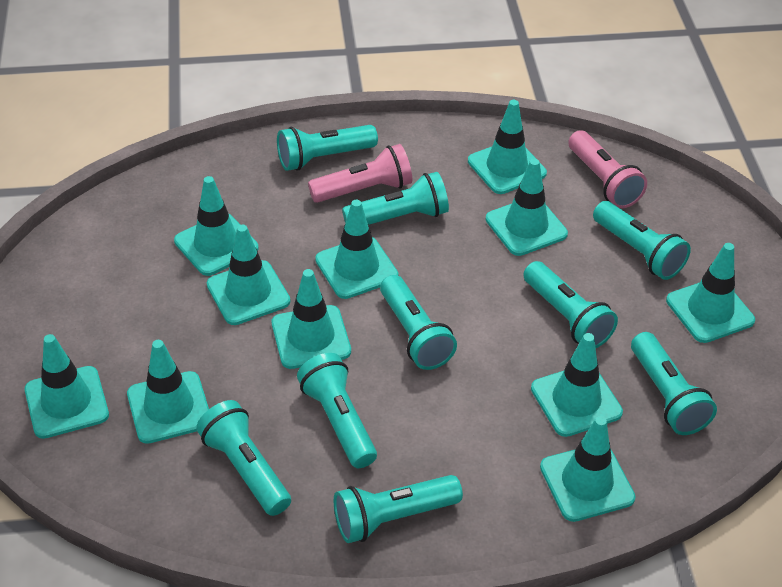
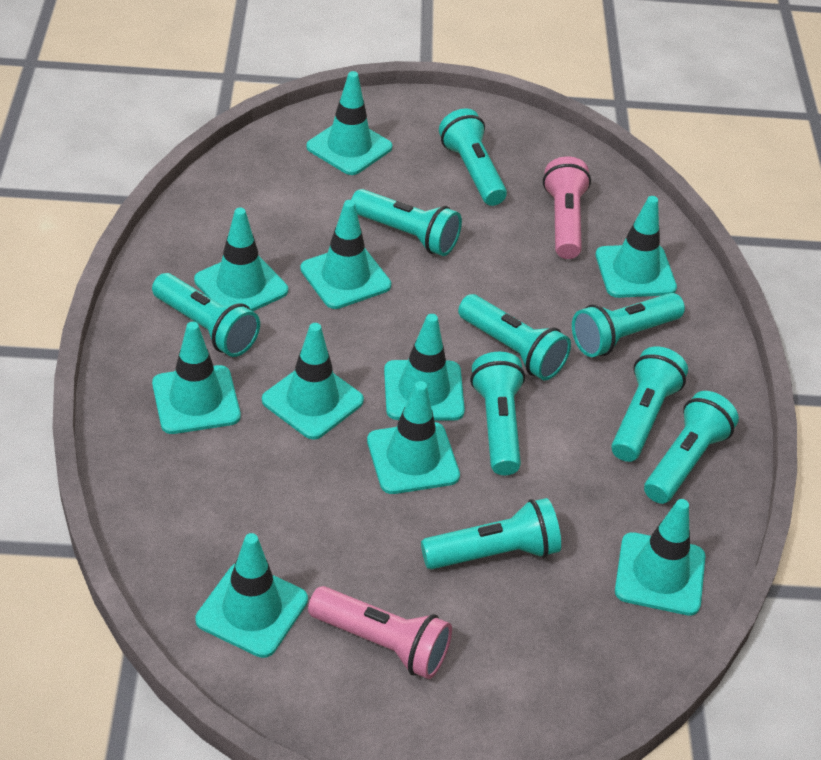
turquoise traffic cone: [25,334,109,439] [127,340,209,444] [174,176,258,276] [207,225,290,325] [272,269,351,369] [315,200,398,299] [468,100,547,194] [485,159,568,256] [531,333,623,437] [540,416,636,522] [666,243,755,343] = 11 -> [152,322,241,434] [194,208,288,311] [195,533,308,658] [262,323,364,440] [300,200,391,309] [306,71,392,175] [367,381,460,494] [384,314,465,421] [596,196,677,298] [615,499,705,616] = 10

